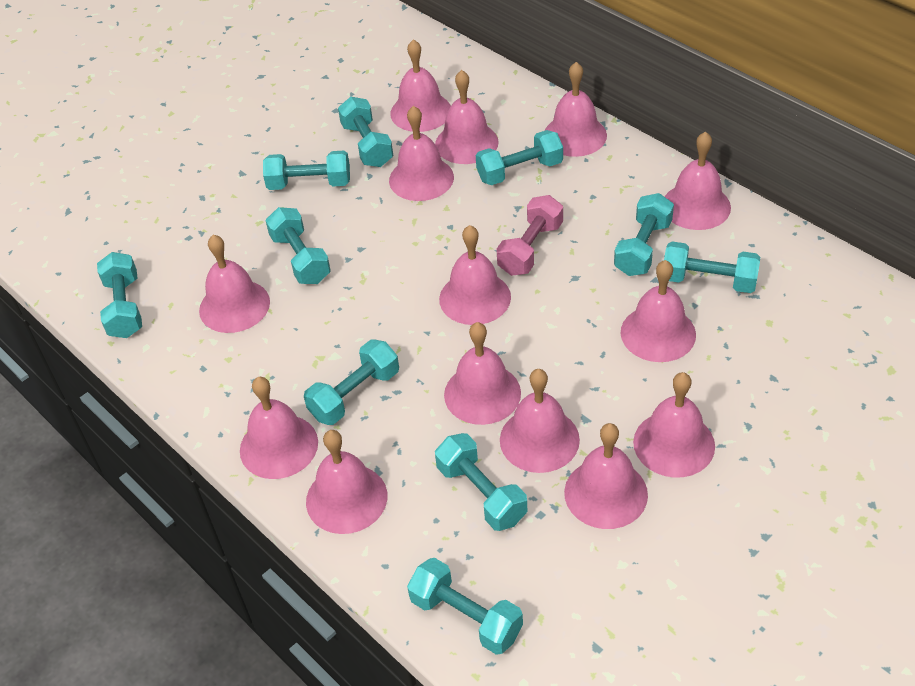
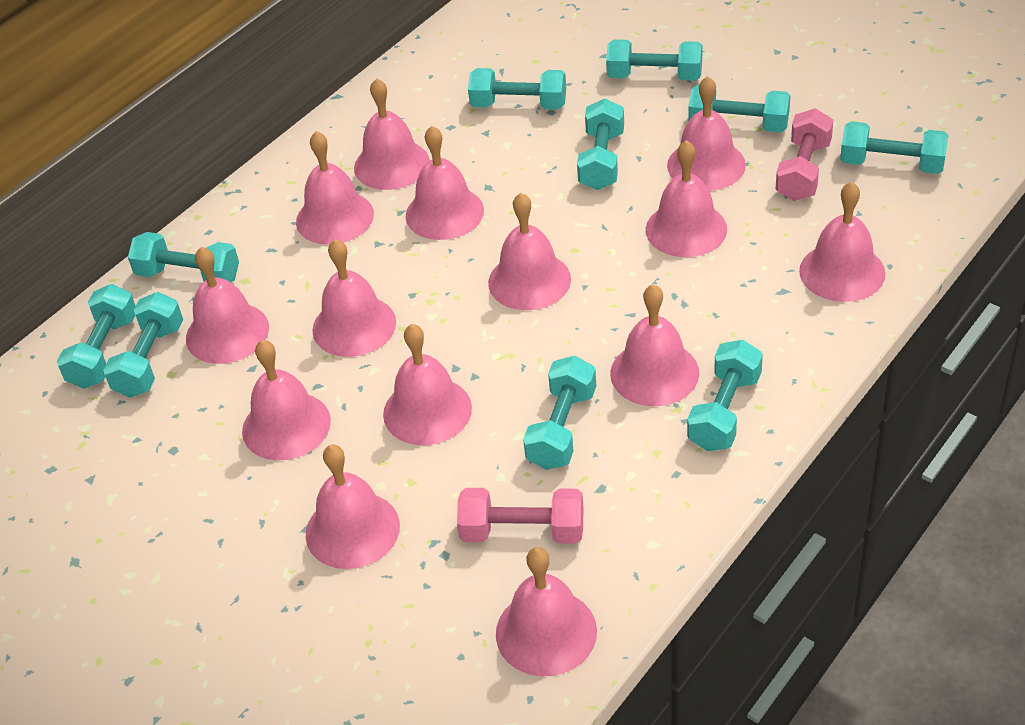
pink dumbbell: [496,195,563,276] = 1 -> [457,488,583,544] [776,108,833,201] = 2

